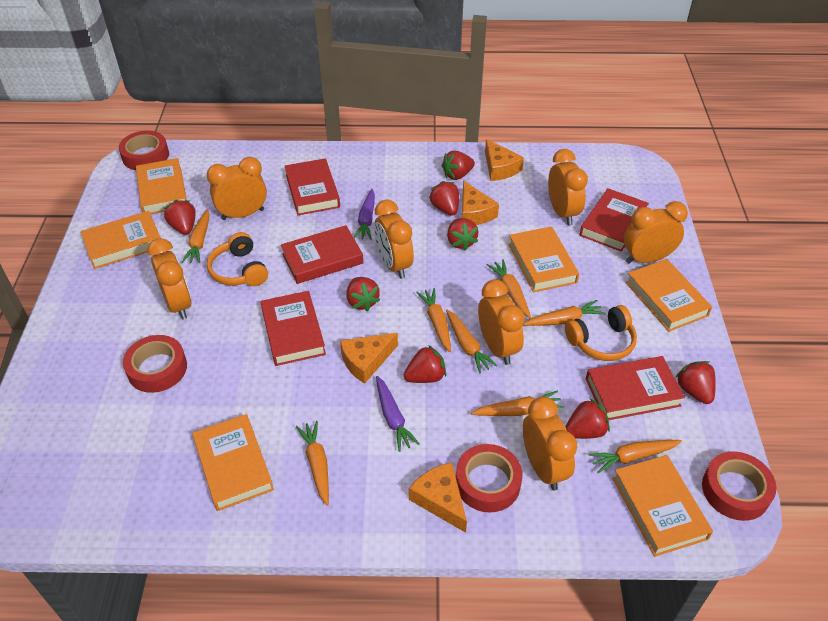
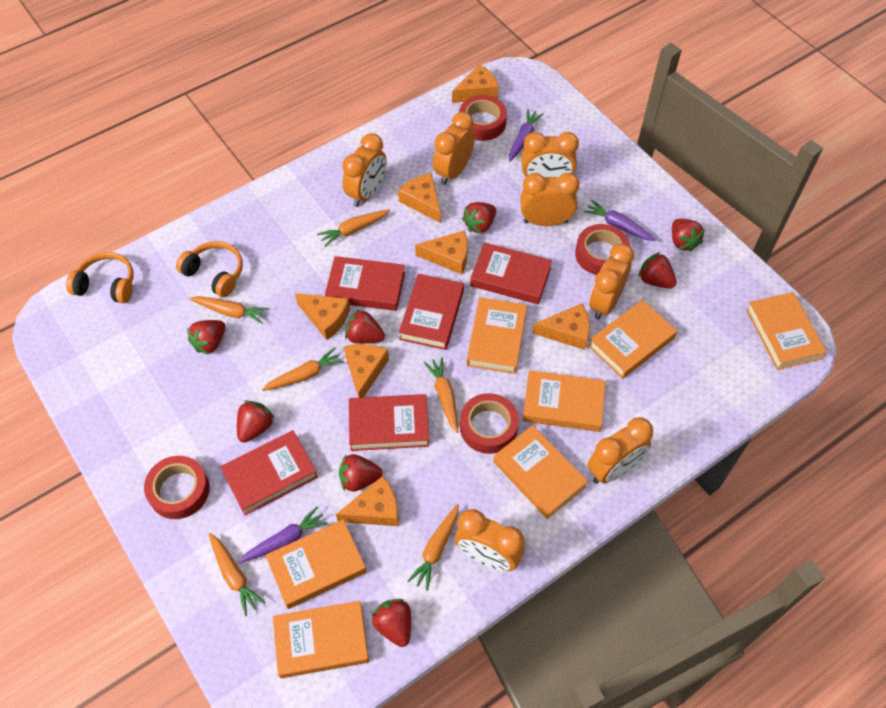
orange book: [81,211,161,269] [136,158,187,214] [192,414,274,511] [508,226,579,292] [612,455,713,557] [626,259,712,332] = 6 -> [265,519,367,609] [273,601,369,678] [467,297,527,374] [493,425,588,519] [522,370,606,432] [588,300,677,379] [746,292,827,370] = 7
orange carrot: [182,209,210,263] [296,421,329,506] [416,288,451,352] [446,310,498,374] [471,390,564,416] [487,260,531,319] [523,300,606,326] [589,440,682,474] = 8 -> [189,296,269,324] [209,533,265,616] [262,347,344,391] [317,209,390,247] [408,504,459,591] [423,357,458,433] = 6
orange cheese: [340,333,398,384] [409,462,467,533] [462,181,499,225] [485,139,524,181] = 4 -> [295,293,350,340] [336,476,399,526] [344,344,389,398] [398,173,441,223] [415,231,468,275] [452,64,499,103] [533,304,590,350] = 7
purple carrot: [354,189,375,240] [376,376,420,452] = 2 -> [239,506,328,563] [509,109,543,162] [583,200,656,241] = 3

